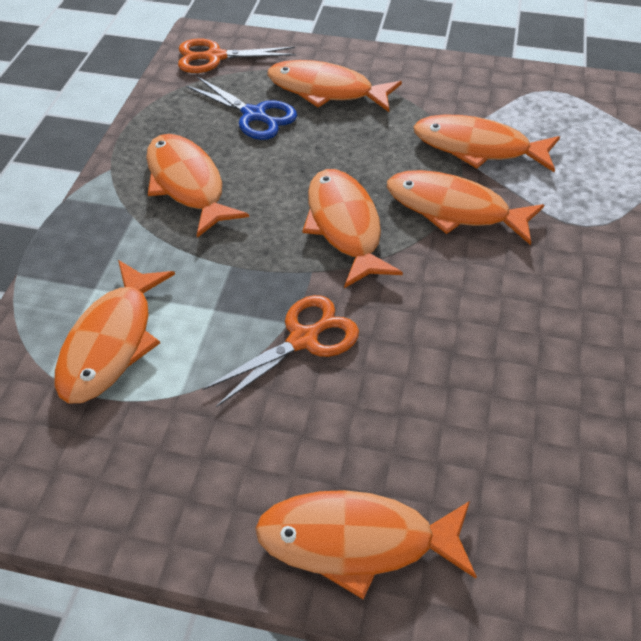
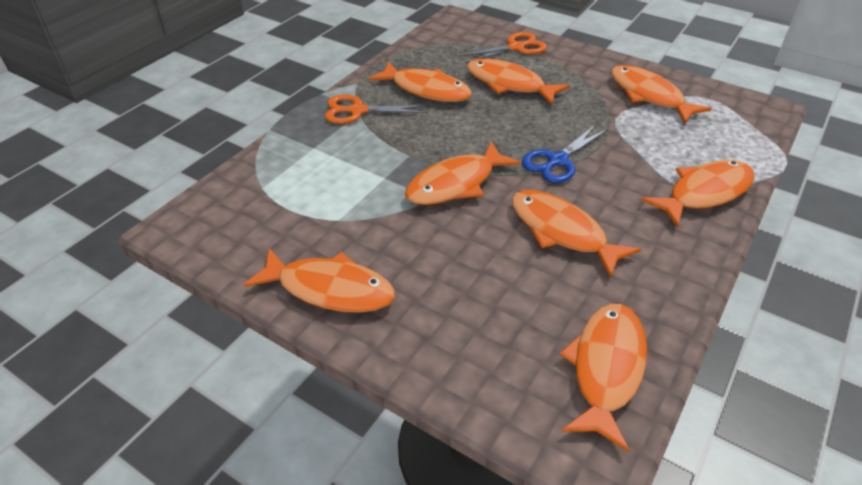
orange fish: [54,260,175,404] [146,134,249,238] [255,490,477,599] [267,60,402,112] [302,169,403,288] [387,170,544,245] [413,114,560,172] = 7 -> [243,248,395,313] [368,61,472,102] [405,141,521,205] [467,58,570,105] [512,190,641,278] [560,304,647,452] [611,65,712,124] [641,160,754,228] = 8

